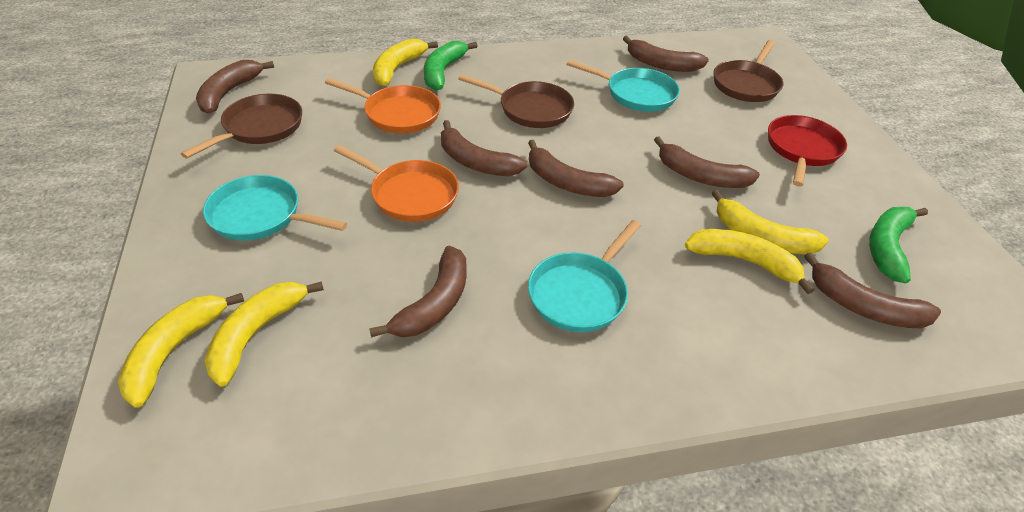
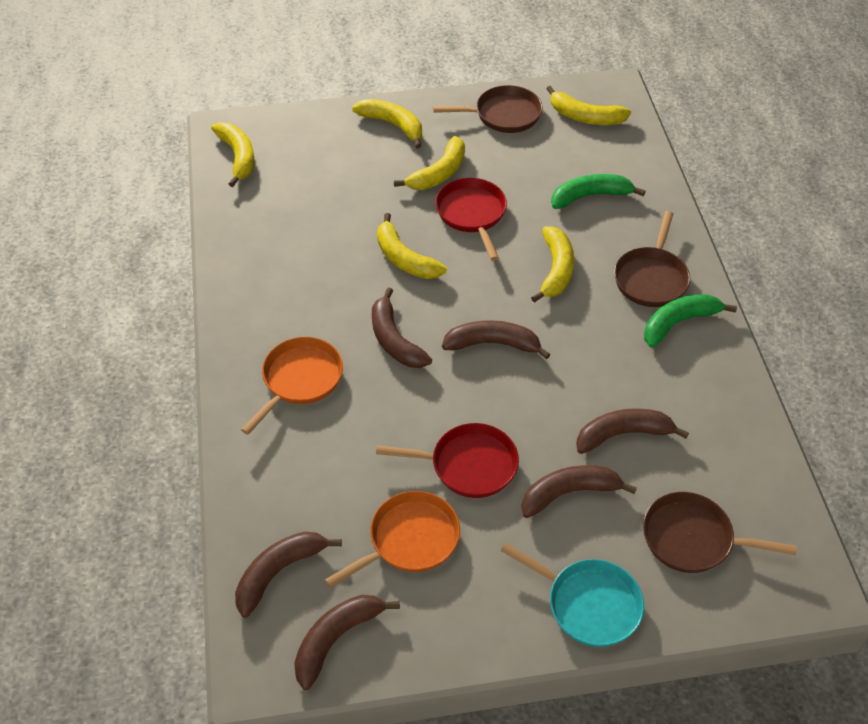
brown banana: [196,60,274,114] [369,246,467,337] [441,120,527,176] [528,140,624,197] [623,36,709,72] [654,136,760,188] [804,252,941,328] = 7 -> [235,531,342,618] [294,595,400,690] [372,287,432,368] [442,320,551,360] [521,465,637,518] [576,408,689,454] = 6
red pan: [768,115,847,187] = 1 -> [376,423,519,498] [435,178,507,260] = 2
turquoise pan: [203,175,347,241] [528,220,641,332] [567,60,680,112] = 3 -> [500,543,644,647] = 1
yellow banana: [118,293,244,408] [205,281,324,387] [373,39,438,87] [685,229,815,294] [712,190,829,254] = 5 -> [211,122,255,187] [352,99,422,149] [377,213,447,279] [394,136,465,190] [531,226,574,303] [547,86,631,125] = 6

